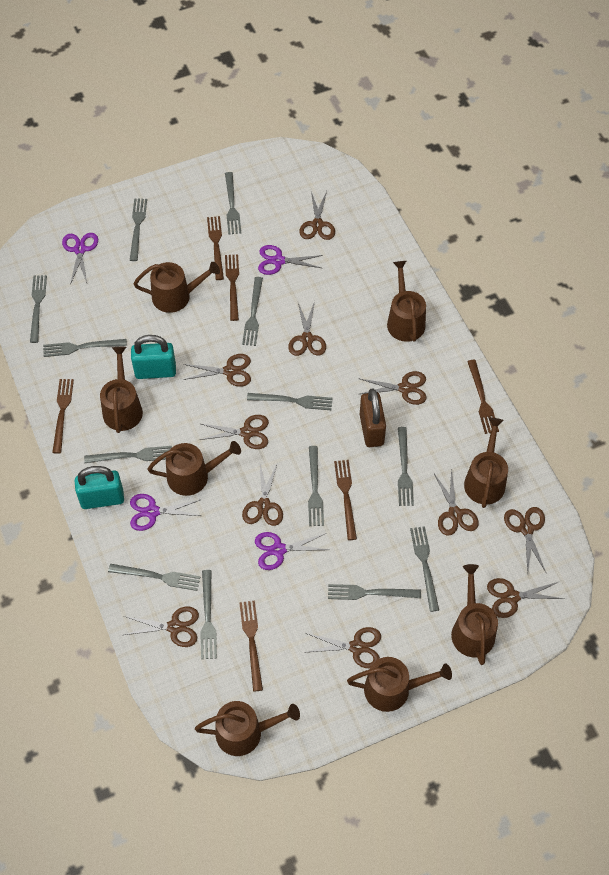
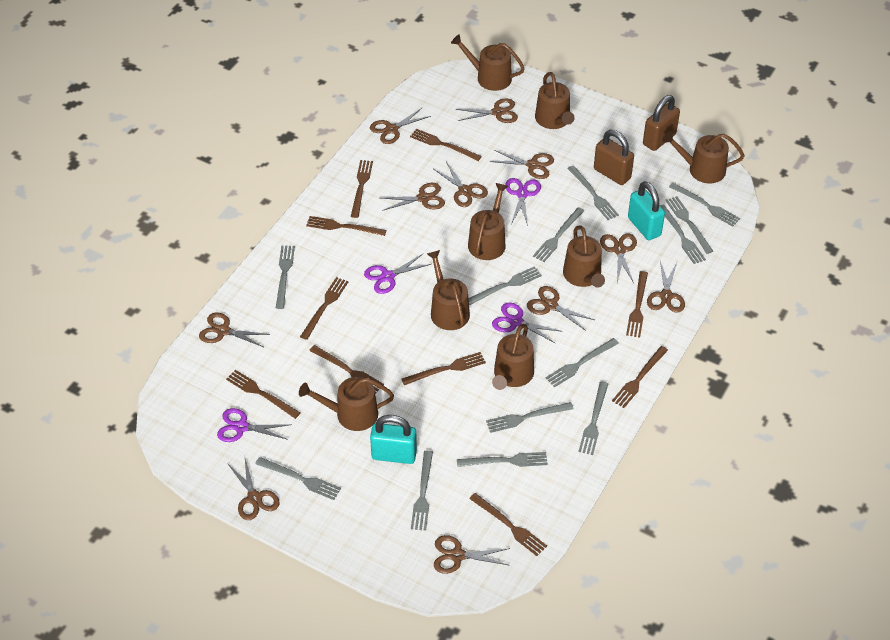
brown fork: [52,379,74,454] [207,216,224,280] [225,254,239,321] [239,601,263,692] [334,460,357,540] [467,360,499,434] = 6 -> [226,370,300,419] [300,277,348,340] [306,216,386,236] [309,345,384,394] [351,160,373,218] [402,352,486,385] [410,129,482,161] [469,493,547,556] [612,346,668,408] [626,271,648,338] = 10
brown padlock: [360,389,386,447] = 1 -> [594,130,634,185] [643,95,680,151] = 2

